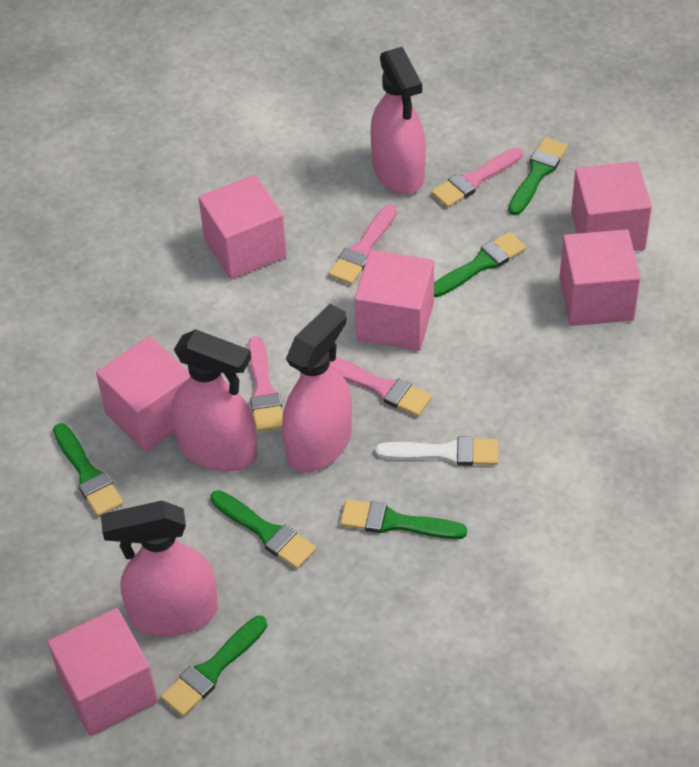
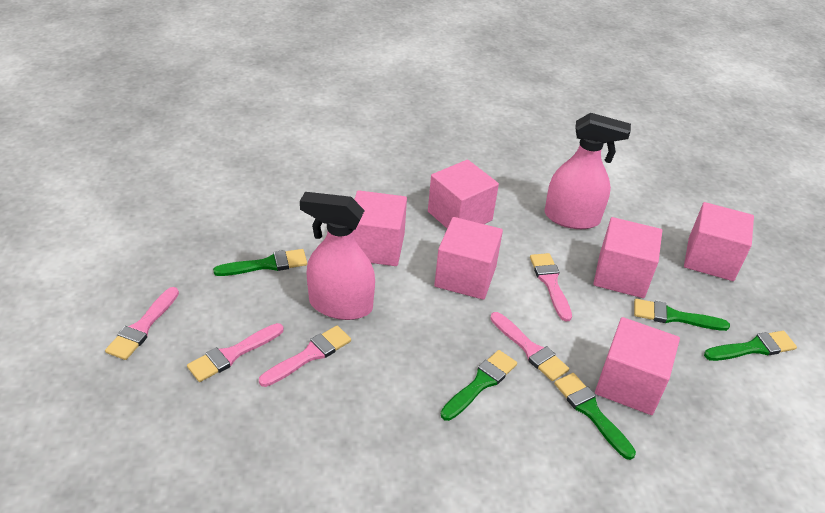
green brush: [53,423,123,516] [161,616,267,716] [210,490,316,569] [340,499,467,539] [434,232,526,297] [508,137,568,215] = 6 -> [213,249,307,276] [441,350,517,421] [554,373,636,460] [634,299,730,331] [704,331,797,361] = 5
pink brush: [248,336,283,432] [329,205,397,285] [329,357,432,416] [431,147,523,207] = 4 -> [105,287,179,360] [187,323,284,382] [259,325,351,387] [490,312,569,381] [530,253,572,322] = 5
pink spray bottle: [101,501,218,637] [172,329,257,472] [282,304,352,473] [371,47,426,194] = 4 -> [300,192,375,320] [544,113,631,229] = 2
white brush: [376,436,498,466] = 1 -> none = 0

